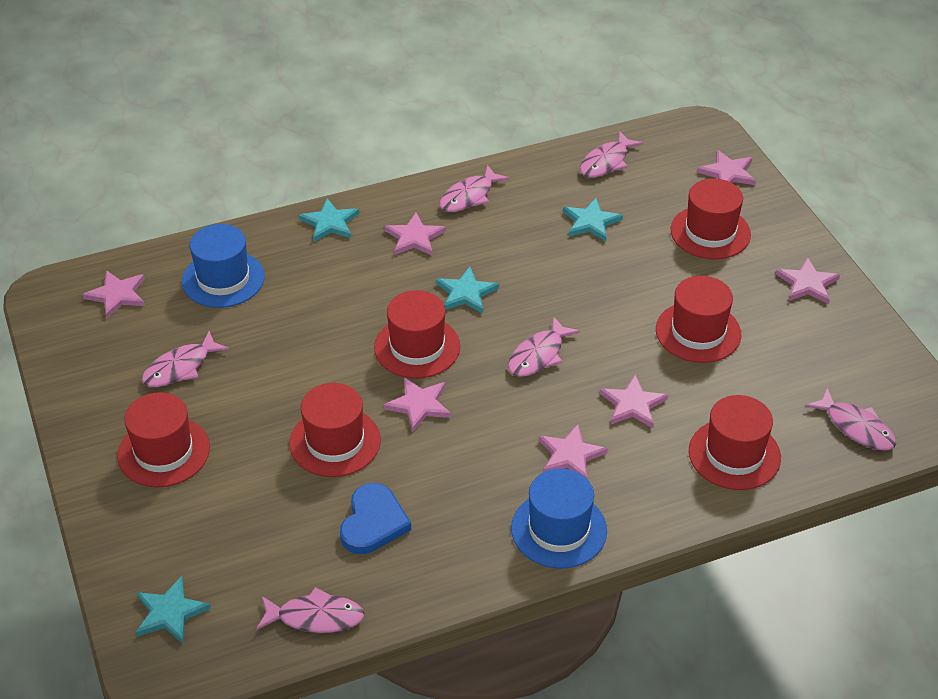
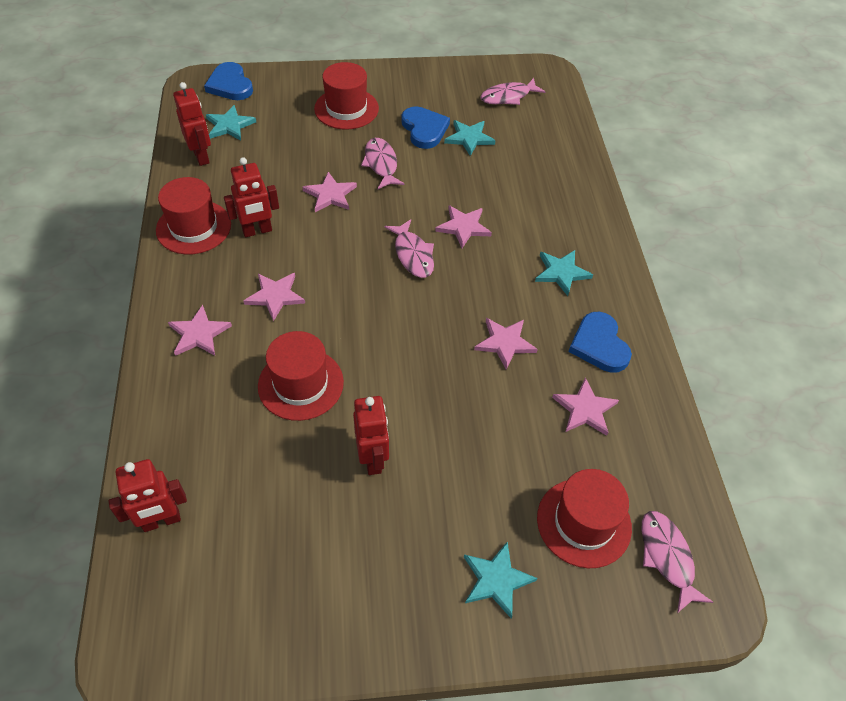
blue hat: [182,224,265,308] [511,468,607,568] = 2 -> none = 0
blue heart: [340,483,411,554] = 1 -> [204,62,253,100] [401,106,450,149] [569,312,632,373] = 3
pink fish: [142,331,229,387] [256,587,365,633] [440,165,510,212] [508,316,580,377] [580,131,643,178] [805,388,896,450] = 6 -> [361,138,405,189] [384,219,434,278] [480,78,545,105] [641,511,713,613] = 4
pink star: [82,270,145,318] [383,377,451,432] [384,213,446,256] [539,424,608,479] [600,374,668,428] [697,150,756,185] [776,257,840,304] = 7 -> [168,305,232,356] [243,273,305,321] [302,172,357,212] [435,205,492,248] [474,318,538,370] [552,377,619,436] = 6
red hat: [117,392,210,487] [289,383,381,477] [374,290,460,379] [656,276,741,363] [671,178,751,259] [689,395,781,490] = 6 -> [156,177,231,255] [258,331,344,421] [314,62,379,130] [537,469,632,568] = 4
red robot: none = 0 -> [109,459,187,532] [173,82,211,166] [224,157,279,237] [353,396,389,475] = 4

